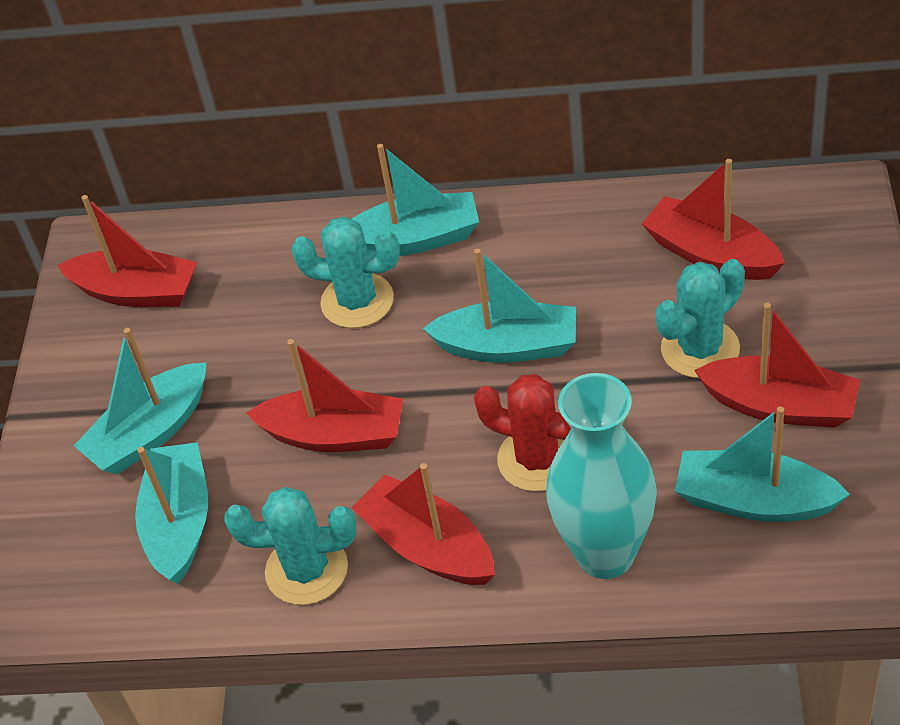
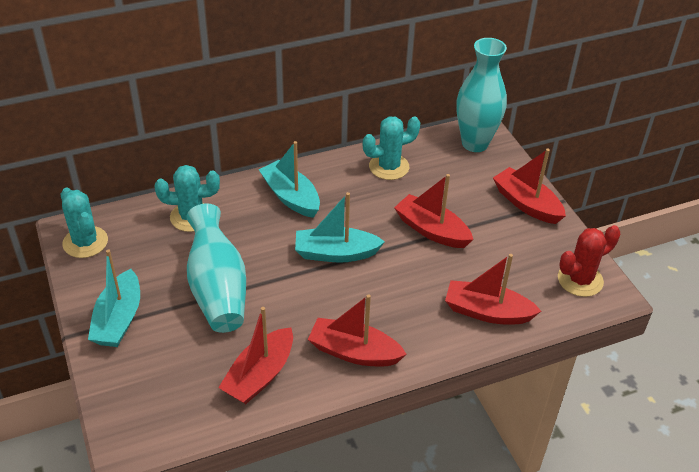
turquoise boat: [74,328,207,474] [135,442,208,584] [351,144,479,256] [423,248,576,363] [675,406,850,522] = 5 -> [88,249,140,347] [258,141,320,218] [295,192,385,263] = 3
turquoise vase: [546,373,657,579] = 1 -> [186,204,246,333] [456,38,507,152] = 2

